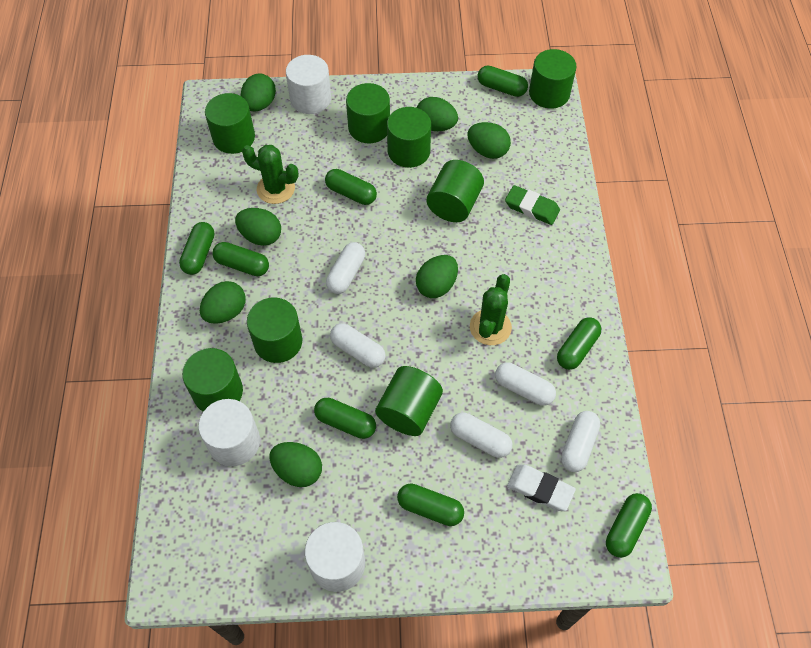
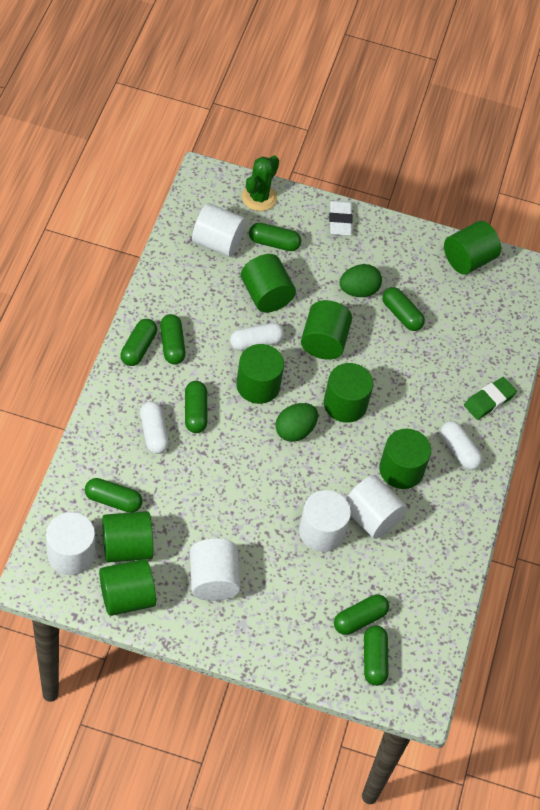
green cactus: [242,145,298,204] [470,274,512,345] = 2 -> [242,155,279,211] = 1
green egg: [200,281,246,324] [235,208,281,246] [241,73,276,112] [270,442,322,487] [416,255,458,298] [417,97,458,131] [467,122,511,159] = 7 -> [275,403,318,442] [339,264,382,297] = 2
white capsule: [326,242,365,294] [330,323,386,368] [450,413,512,458] [495,362,556,406] [561,411,600,472] = 5 -> [140,401,169,454] [230,323,284,351] [441,421,483,470] = 3
white cylinder: [198,399,260,466] [286,55,331,114] [305,522,365,592] = 3 -> [46,512,95,575] [190,539,240,601] [192,203,246,257] [299,490,351,552] [346,475,407,539] = 5

